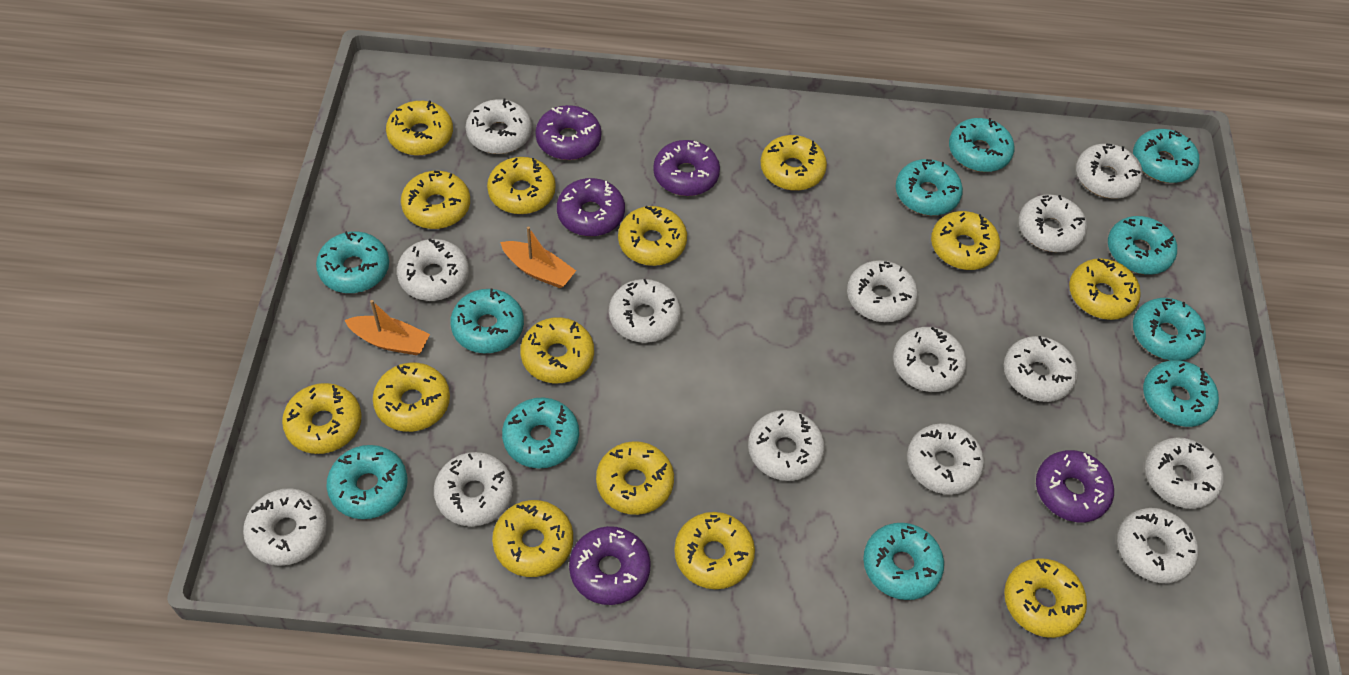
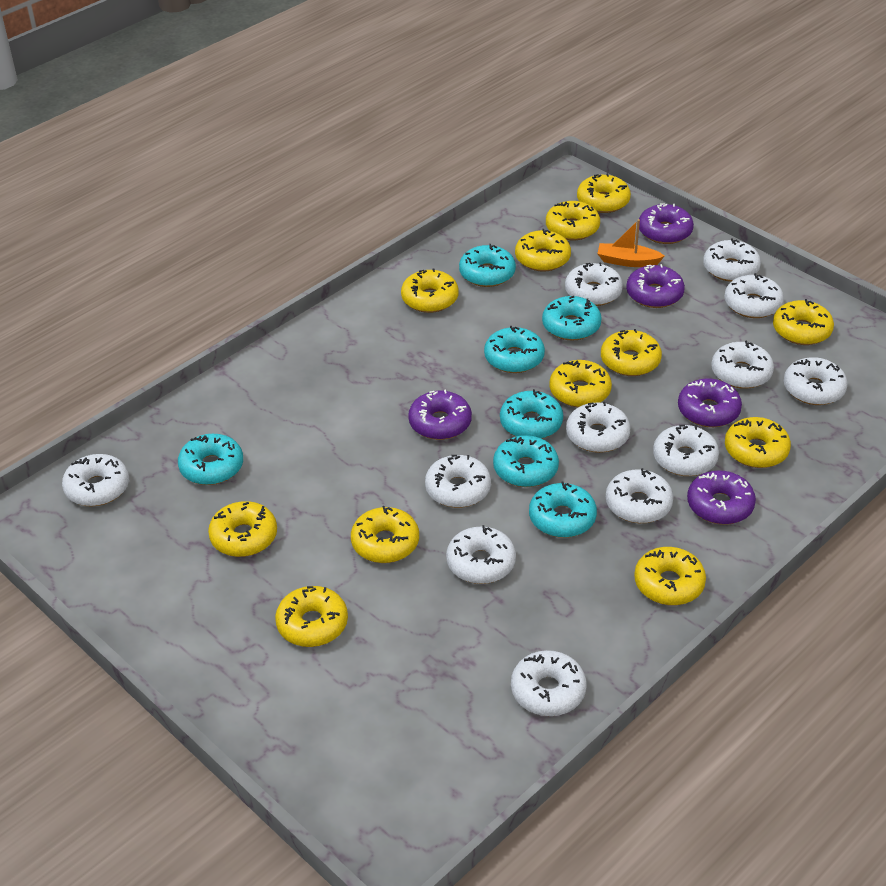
orange boat: [344,300,430,355] [500,226,576,288] = 2 -> [597,219,665,267] = 1
turquoise donut: [316,231,389,293] [326,445,407,519] [450,289,524,353] [502,397,579,469] [863,523,944,600] [896,159,963,216] [949,118,1014,172] [1108,216,1177,275] [1133,129,1199,183] [1133,298,1206,361] [1143,360,1219,427] = 11 -> [178,434,243,485] [459,244,516,287] [484,326,545,373] [493,435,559,487] [500,389,563,439] [529,482,597,538] [542,296,602,341] = 7
white donut: [243,488,327,566] [397,239,469,301] [434,452,514,527] [466,99,532,154] [609,279,681,343] [748,410,825,481] [847,260,918,322] [893,327,967,392] [907,423,984,495] [1004,336,1078,402] [1019,194,1087,252] [1076,144,1143,199] [1117,508,1198,583] [1145,438,1224,509] = 14 -> [62,454,129,507] [425,455,491,508] [446,525,516,584] [511,650,587,716] [565,263,623,306] [566,402,630,453] [606,468,673,523] [653,425,719,476] [703,238,761,282] [711,340,774,389] [724,273,784,318] [784,357,848,405] = 12
yellow donut: [282,383,362,454] [373,363,450,432] [386,101,453,156] [401,171,470,229] [487,157,556,214] [492,500,573,577] [520,317,594,383] [596,441,674,515] [618,206,687,266] [674,512,755,589] [761,135,827,191] [931,211,1000,270] [1004,558,1087,638] [1069,258,1141,320] = 14 -> [208,501,277,557] [275,586,348,647] [351,506,419,563] [401,268,459,313] [515,229,571,272] [546,201,600,240] [550,360,612,407] [577,173,631,213] [601,329,662,376] [634,547,706,605] [725,417,791,468] [773,299,834,345] = 12

